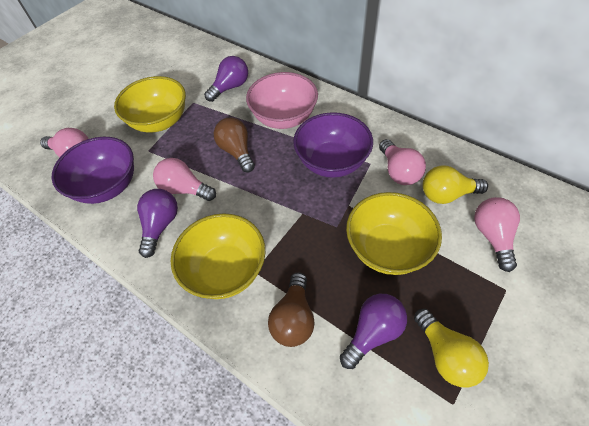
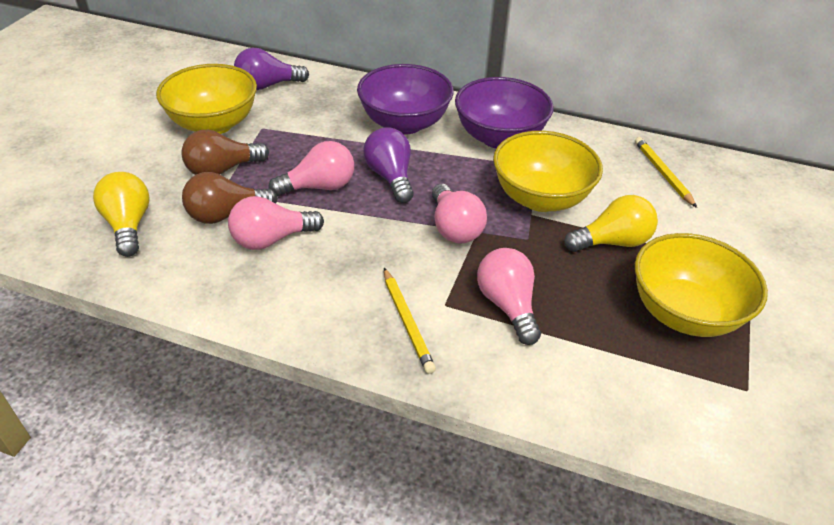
pink bowl: [246,72,318,129] = 1 -> none = 0
purple light bulb: [137,189,178,258] [204,56,248,102] [340,294,407,369] = 3 -> [234,48,309,90] [363,127,414,203] = 2
yellow pencil: none = 0 -> [384,268,436,374] [635,137,697,208] = 2

